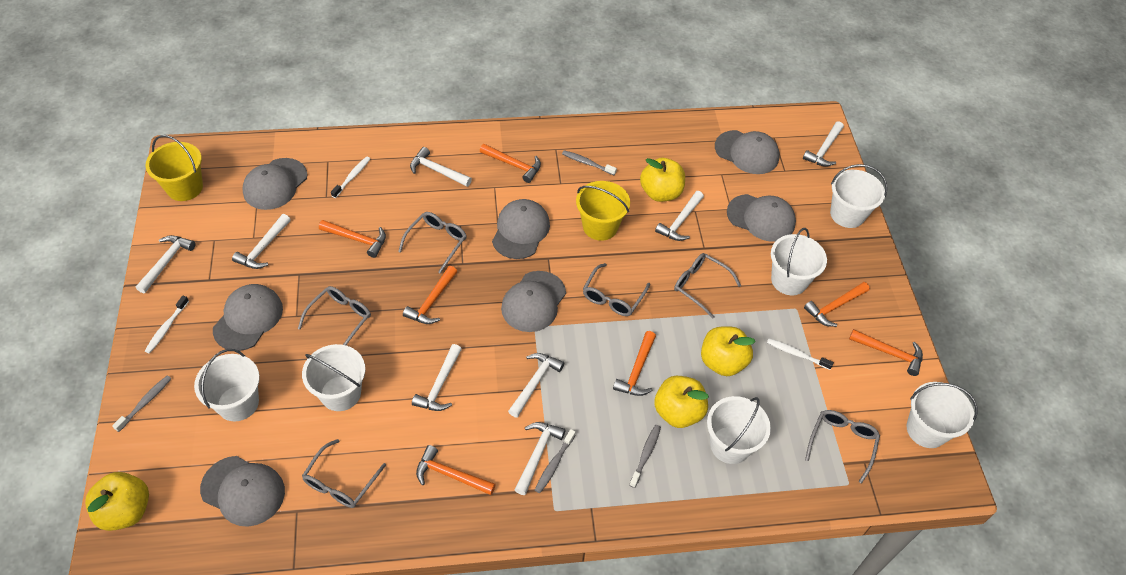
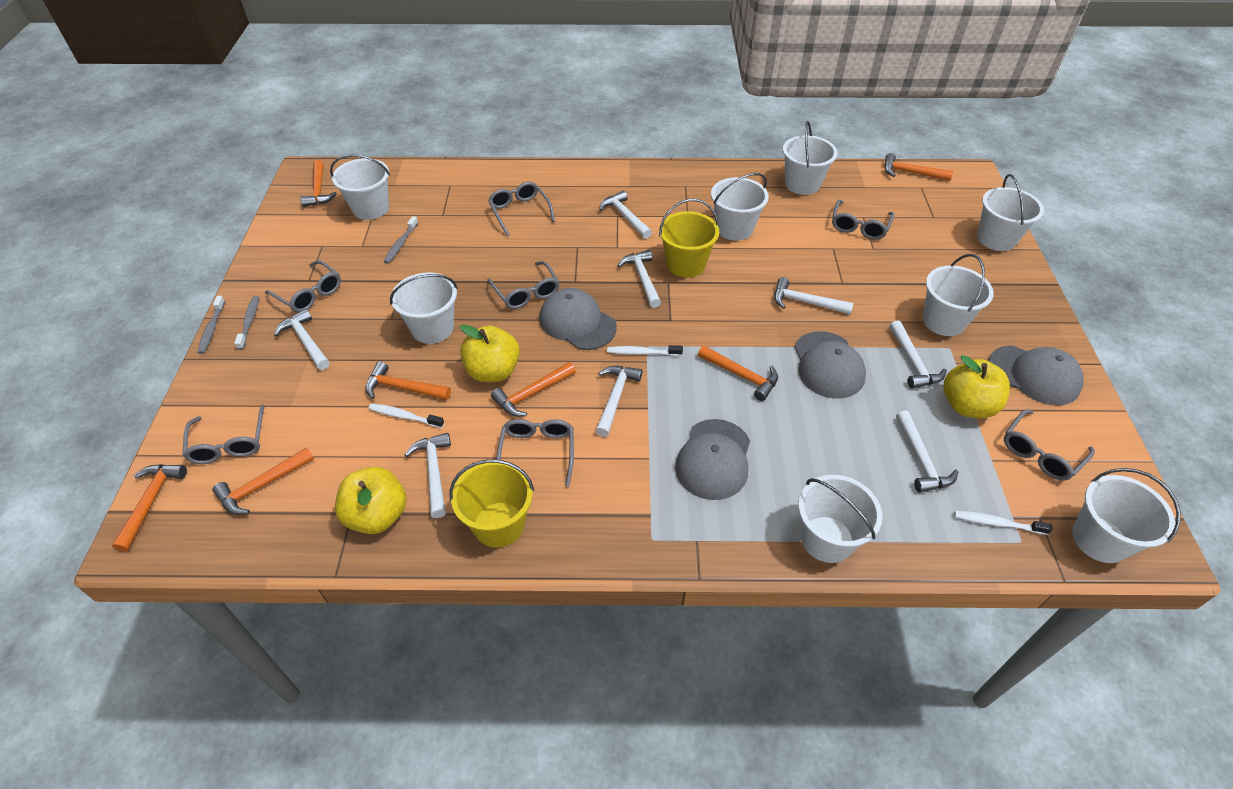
grey cap: [200,456,285,527] [213,284,283,351] [242,158,307,210] [492,199,550,259] [501,271,566,332] [715,130,779,174] [727,194,796,242] = 7 -> [539,288,617,350] [675,419,750,500] [794,331,866,398] [988,346,1084,405] = 4
grey glasses: [298,286,371,345] [302,439,386,508] [398,212,467,274] [583,263,650,316] [674,253,741,318] [805,410,880,484] = 6 -> [182,404,265,464] [265,260,341,312] [487,261,560,309] [488,182,555,236] [496,419,574,487] [832,199,895,240] [1004,409,1095,481] = 7
grey toothbrush: [112,375,172,432] [535,429,575,493] [562,150,617,175] [629,425,661,488] = 4 -> [198,296,225,354] [234,296,259,350] [384,216,418,264] = 3
white bucket: [194,349,260,422] [302,344,365,411] [707,396,771,464] [771,228,827,295] [830,164,887,228] [906,382,978,448] = 6 -> [330,154,390,220] [390,272,457,344] [711,173,769,241] [783,121,838,195] [798,475,883,563] [923,254,994,336] [977,174,1044,251] [1072,468,1181,563] = 8
yellow apple: [85,472,149,531] [640,158,685,202] [654,376,709,428] [701,326,756,376] = 4 -> [335,467,406,534] [460,324,520,382] [944,355,1010,418] = 3

